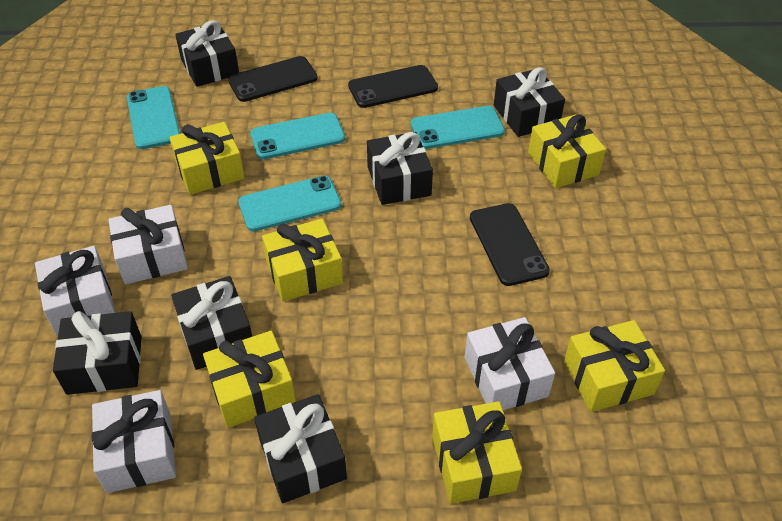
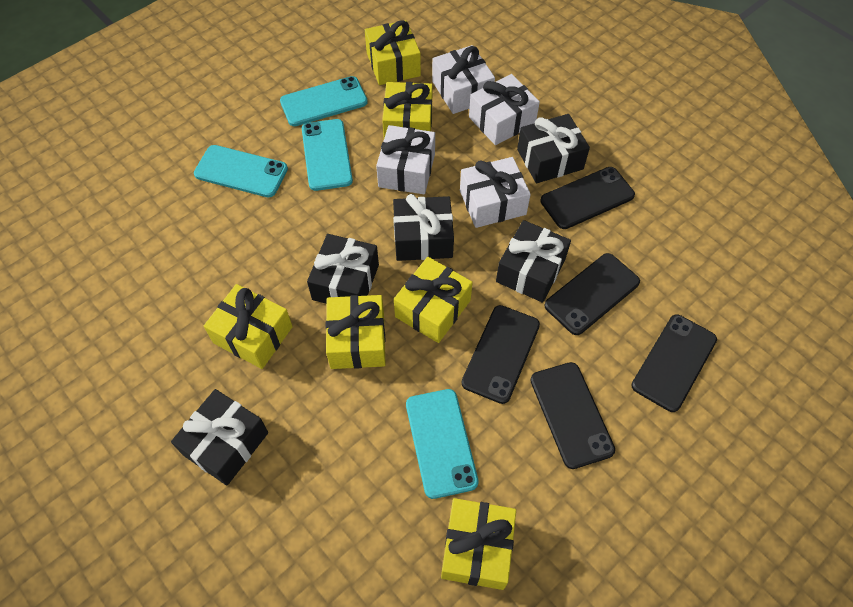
black gift: [53,311,142,395] [171,276,252,370] [175,20,239,87] [254,394,347,503] [367,132,433,205] [494,67,565,137] = 6 -> [171,389,268,486] [307,234,379,304] [393,194,454,261] [496,220,571,303] [517,114,590,183] = 5
black phone: [228,56,318,102] [348,65,438,108] [470,203,550,286] = 3 -> [462,305,540,404] [530,362,615,469] [541,167,635,229] [544,253,640,335] [631,314,717,412] = 5

